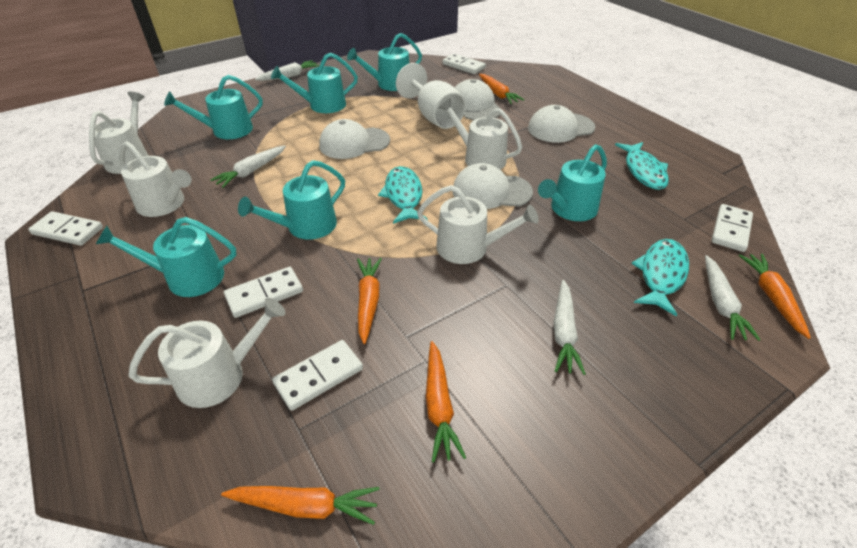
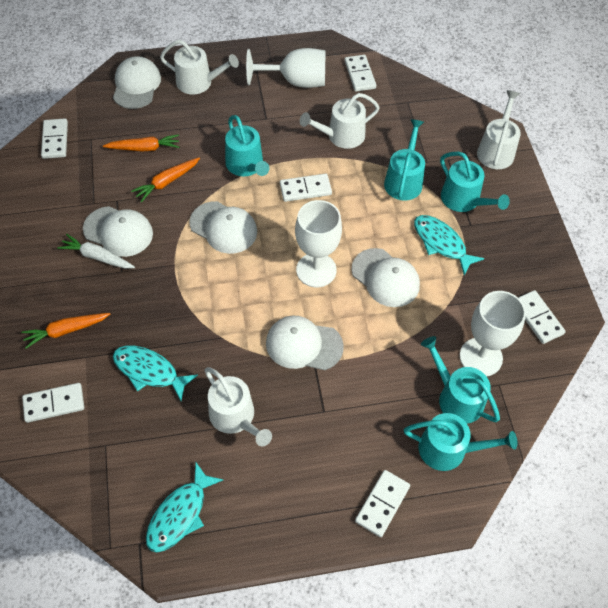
orange carrot: [221,486,379,525] [357,258,382,344] [426,341,466,462] [479,74,524,104] [739,254,811,339] = 5 -> [21,313,110,348] [103,134,179,152] [131,157,200,202] = 3
turquoise watering can: [96,217,237,297] [164,75,263,139] [238,160,345,240] [271,53,358,113] [347,33,422,91] [538,144,607,221] = 6 -> [225,115,269,177] [384,119,425,201] [404,413,518,471] [421,336,500,424] [440,152,510,212] = 5
white cap: [319,119,390,159] [452,163,533,209] [455,79,501,120] [528,105,595,143] = 4 -> [83,206,153,257] [113,56,161,109] [190,201,257,254] [266,315,344,370] [351,248,420,307] = 5
white carrot: [210,146,286,188] [255,60,319,81] [554,280,586,375] [705,255,761,341] = 4 -> [57,234,135,269] = 1
white domino: [28,211,103,246] [224,267,303,318] [272,340,363,411] [442,54,486,74] [711,204,753,252] = 5 -> [22,383,84,423] [41,119,68,159] [280,174,332,202] [344,55,376,92] [355,470,410,537] [518,290,566,344] = 6
white goblet: [396,63,466,129] = 1 -> [246,48,326,88] [295,200,342,287] [460,291,526,376] = 3
white watering can: [89,92,149,174] [119,141,192,217] [128,298,286,408] [417,185,539,264] [439,98,522,170] = 5 -> [160,40,239,95] [205,367,272,446] [300,93,380,149] [477,90,521,169] = 4

